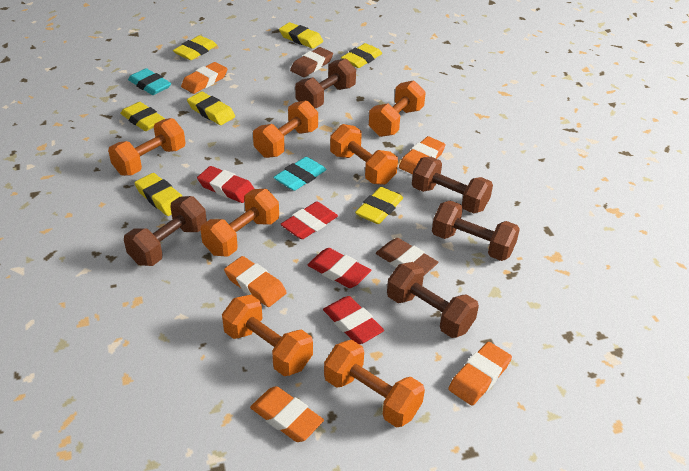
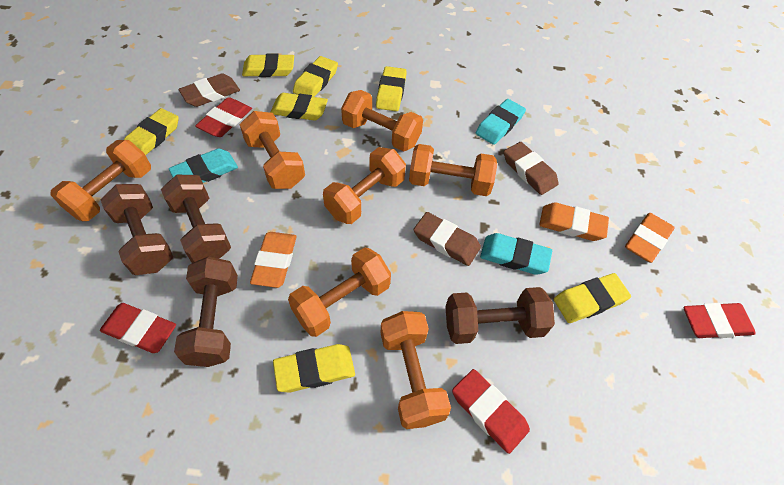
brown dumbbell: [124,196,207,266] [295,58,356,108] [387,262,479,338] [412,157,493,214] [432,200,520,261] = 5 -> [100,184,173,275] [161,175,231,263] [174,257,238,367] [445,287,555,344] = 4
brown eraser: [290,47,333,77] [376,238,439,275] = 2 -> [178,73,240,107] [414,212,481,266] [504,142,559,195] = 3
orange eraser: [181,62,228,94] [224,256,287,307] [250,386,324,442] [399,136,446,175] [448,342,512,406] = 5 -> [250,232,297,288] [539,202,609,241] [625,213,675,263] = 3
turquoise eraser: [128,68,171,95] [273,157,327,191] = 2 -> [169,148,238,183] [476,99,526,145] [480,233,552,275] = 3

